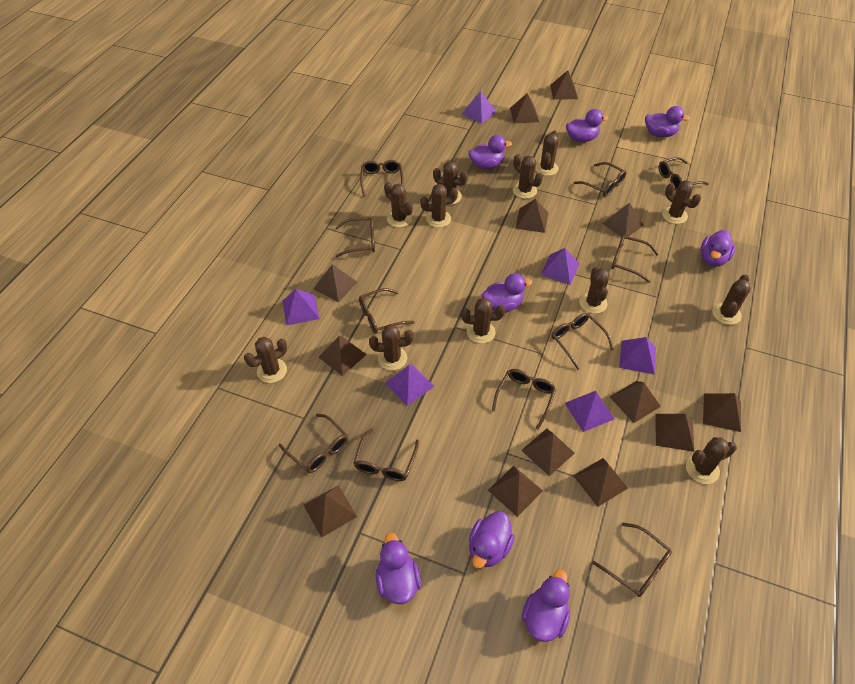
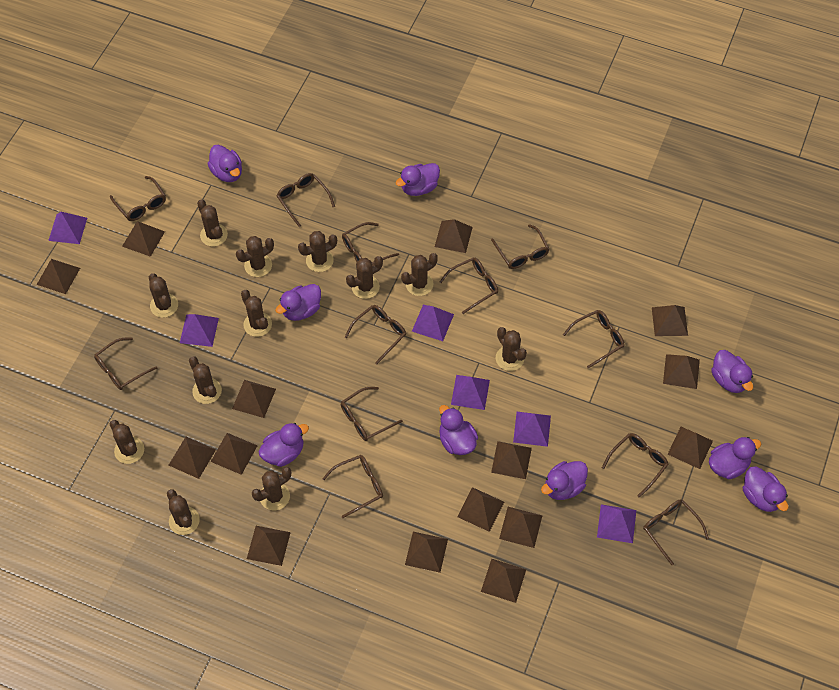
brown glasses: [279,414,348,473] [336,217,375,257] [354,428,419,481] [359,288,415,334] [360,160,403,196] [492,369,556,430] [551,313,614,370] [574,162,626,197] [592,522,672,597] [611,235,659,283] [659,157,709,191] = 11 -> [94,337,157,390] [110,176,166,221] [277,173,335,227] [322,455,383,518] [341,387,403,441] [342,222,399,265] [345,305,406,364] [440,258,498,314] [491,224,549,269] [563,310,624,369] [602,433,669,498] [643,499,709,565] = 12
brown pyramid: [304,485,357,538] [314,264,357,302] [318,336,367,376] [488,465,543,517] [510,93,539,123] [515,199,548,233] [521,429,575,476] [550,70,578,100] [573,458,628,507] [602,203,644,237] [610,381,661,423] [655,414,694,452] [703,393,741,432] = 13 -> [37,259,80,294] [122,221,165,257] [169,437,216,479] [211,433,258,475] [232,380,276,418] [247,526,291,566] [405,532,448,573] [435,219,473,253] [457,487,504,532] [481,559,526,603] [491,441,532,479] [499,507,543,548] [652,305,688,336] [663,354,700,389] [668,427,713,469] = 15
purple duck: [376,532,421,604] [468,135,512,169] [469,511,515,568] [482,273,532,313] [522,570,570,642] [566,109,608,142] [645,106,690,137] [701,230,736,267] = 8 -> [207,145,242,182] [259,423,309,467] [275,284,321,321] [396,163,440,196] [439,405,478,455] [541,461,588,500] [709,437,761,479] [711,350,753,393] [743,466,788,512] = 9

